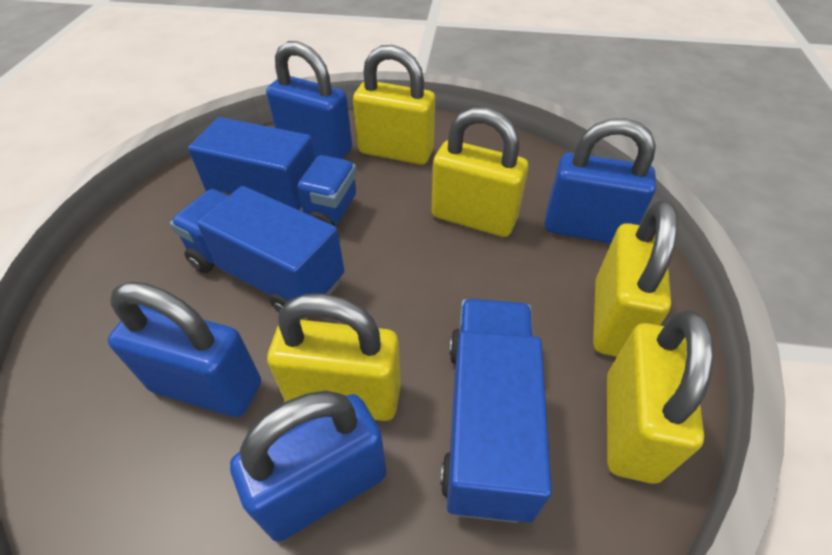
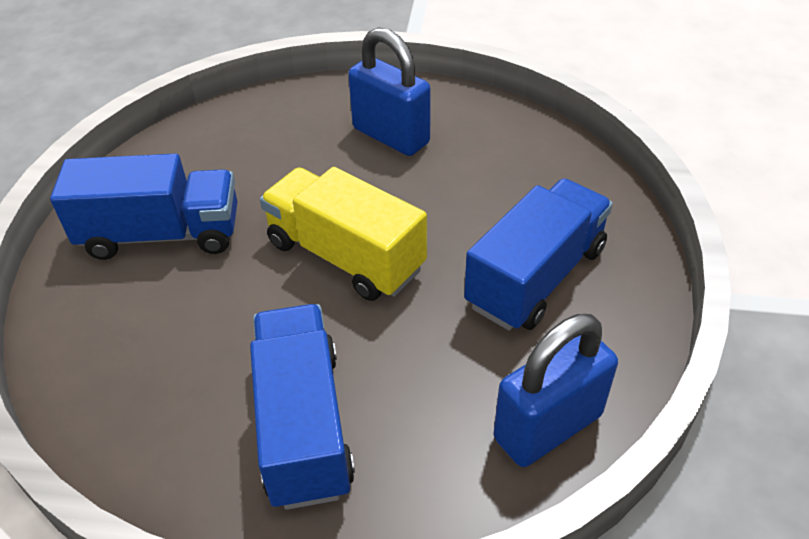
blue padlock: [108,282,261,417] [230,390,386,541] [266,41,352,159] [544,118,656,243] = 4 -> [348,27,431,156] [494,314,618,467] = 2
yellow padlock: [267,293,401,421] [353,45,435,165] [432,107,528,237] [593,200,678,357] [607,310,714,483] = 5 -> none = 0
yellow truck: none = 0 -> [260,167,427,301] = 1

